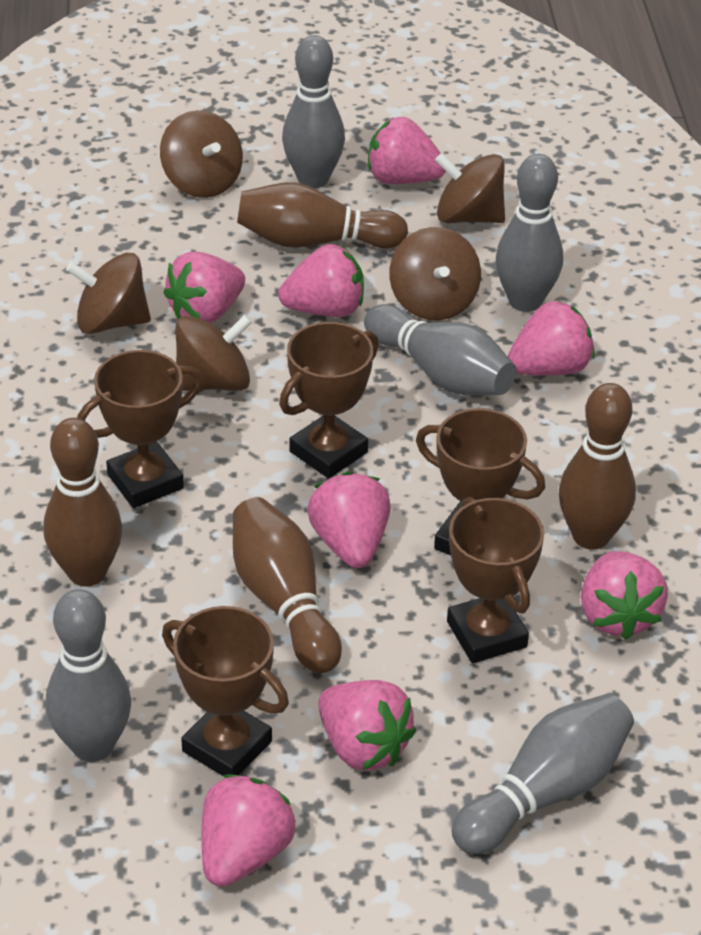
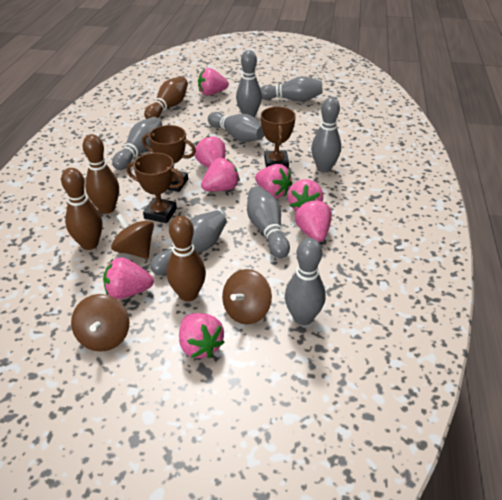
brown spinning top: [66,253,151,334] [160,110,243,198] [176,314,252,391] [389,227,481,320] [435,153,505,223] = 5 -> [71,294,129,352] [111,213,154,259] [222,269,272,324] = 3
brown trophy: [77,350,202,508] [162,606,289,777] [279,322,379,479] [416,408,545,556] [447,497,544,663] = 5 -> [127,153,184,223] [142,125,196,192] [261,107,296,169] = 3
grey bowling pin: [46,589,131,762] [282,35,345,188] [364,304,517,395] [452,693,634,854] [496,154,563,312] = 5 -> [112,117,162,170] [150,210,227,275] [208,112,264,142] [236,50,262,118] [247,186,290,258] [260,76,323,102] [285,238,326,325] [311,97,341,172] = 8

